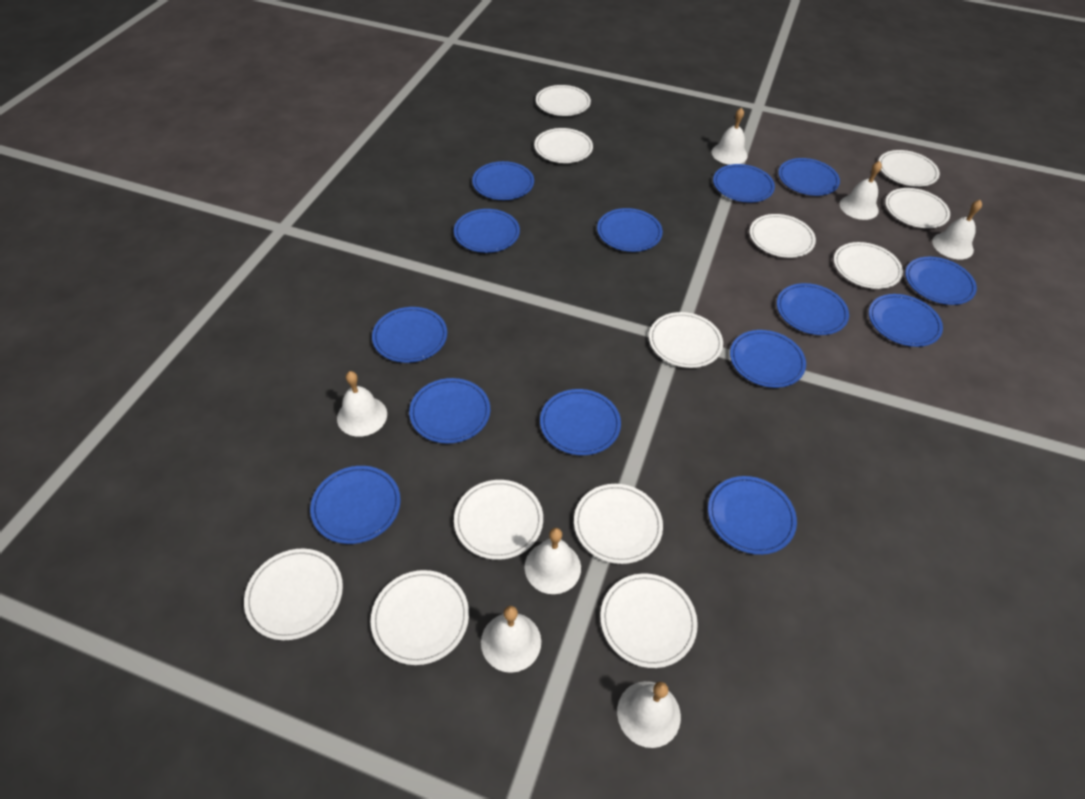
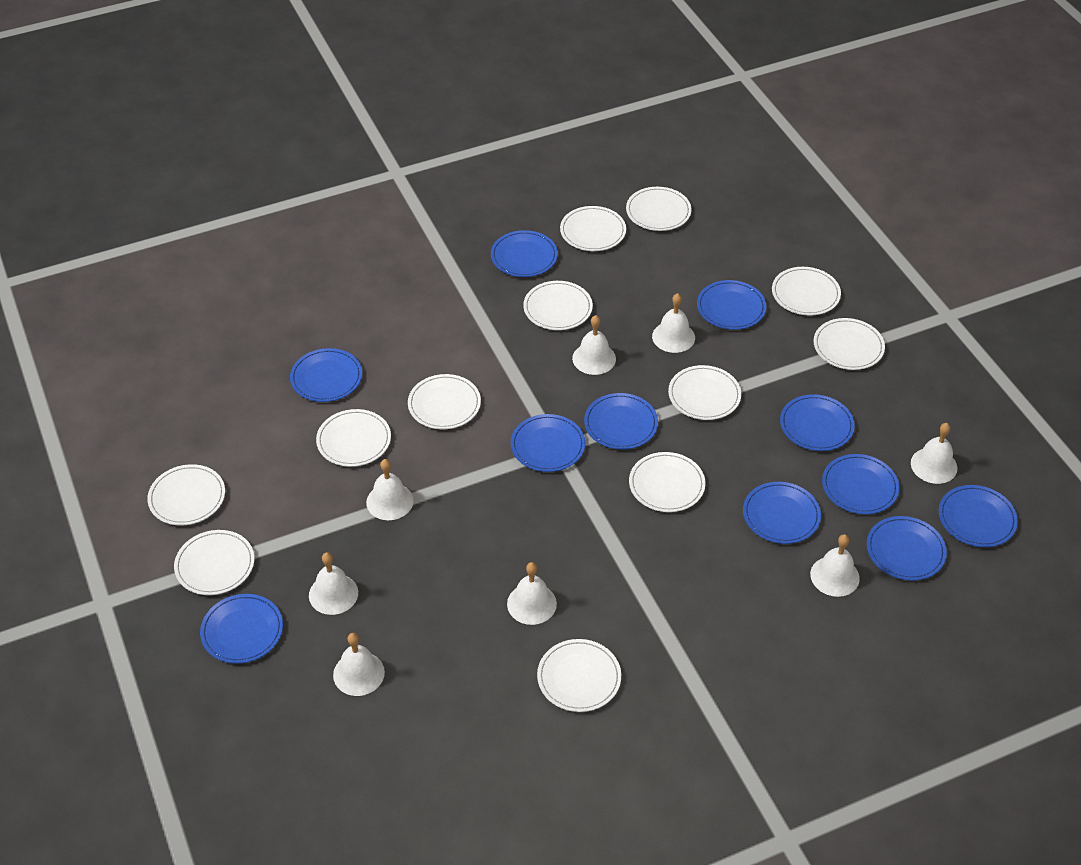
blue plate: [310,466,401,544] [372,307,447,363] [409,378,490,443] [454,209,520,253] [472,161,534,200] [540,389,621,455] [597,208,663,252] [708,476,797,555] [713,164,775,202] [730,330,806,388] [777,283,849,335] [778,158,840,196] [869,294,943,347] [905,257,977,305] = 14 -> [200,594,283,664] [290,348,362,402] [491,230,558,277] [511,414,585,472] [584,393,658,450] [697,280,766,330] [743,482,821,544] [780,394,855,451] [822,454,899,514] [867,516,947,581] [939,485,1018,547] = 11
white bell: [337,371,387,437] [481,606,541,673] [525,528,581,594] [617,681,681,748] [712,107,748,165] [840,161,882,220] [932,200,982,259] = 7 -> [309,552,358,615] [333,633,385,696] [366,459,414,520] [507,562,557,625] [572,315,616,375] [652,293,695,353] [810,534,860,597] [911,423,958,484] = 8

